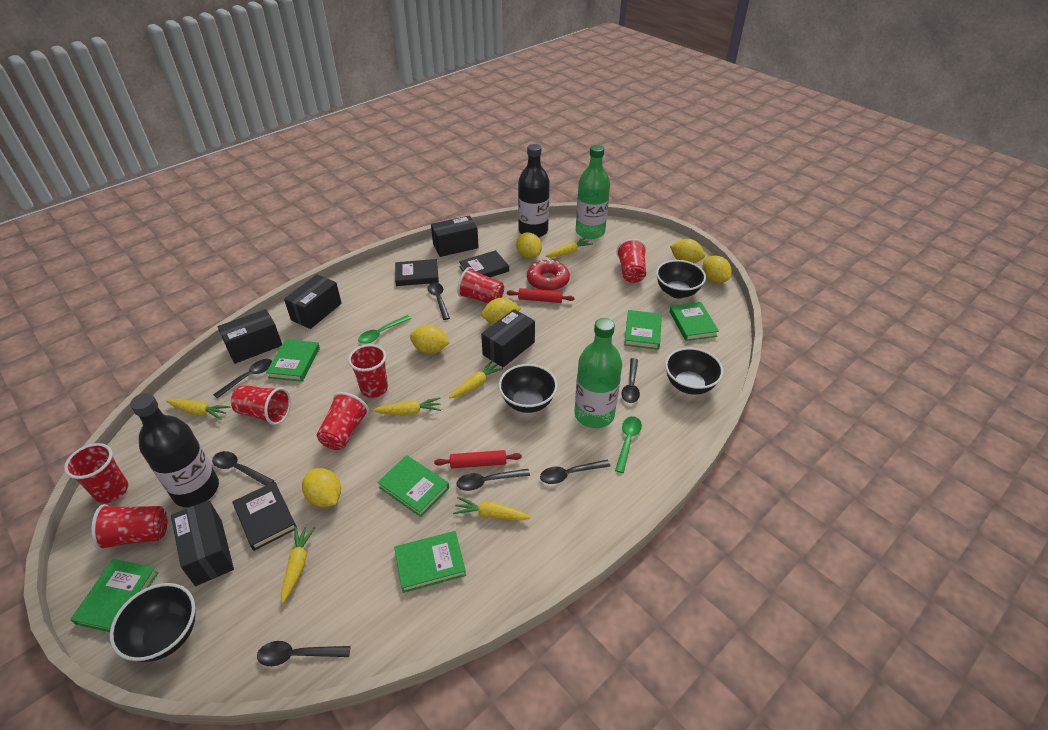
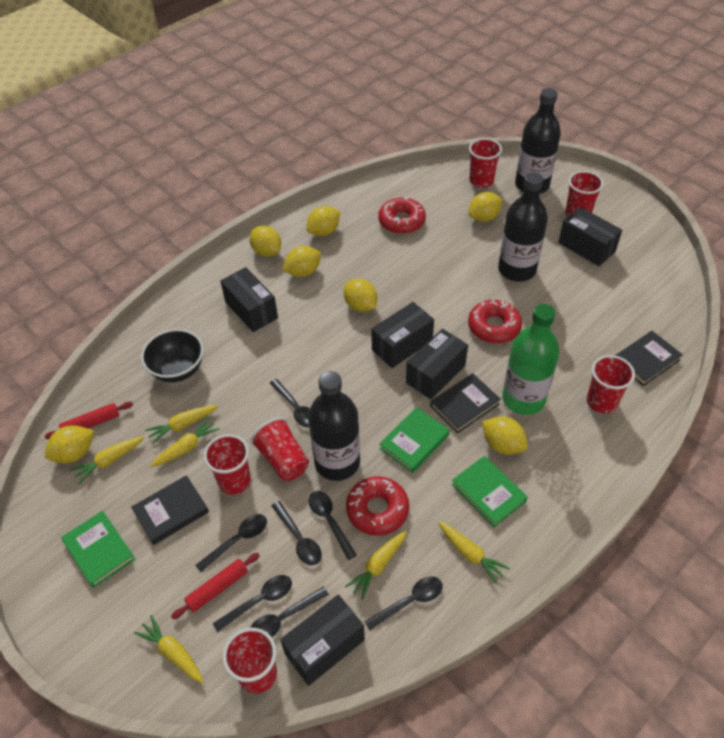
black bottle: [130,393,219,507] [518,144,550,238] = 2 -> [308,371,360,481] [498,172,548,282] [515,88,561,194] = 3
black bowl: [110,583,195,662] [499,364,557,413] [656,260,706,299] [665,348,723,395] = 4 -> [141,329,204,382] = 1
green book: [70,559,159,632] [266,339,320,382] [377,455,449,517] [394,531,466,593] [624,310,662,350] [670,302,719,341] = 6 -> [61,511,136,588] [379,407,450,473] [451,456,528,527] = 3
green bottle: [575,318,622,428] [576,145,610,239] = 2 -> [502,304,560,415] = 1
green spoon: [358,315,411,344] [615,416,642,473] = 2 -> none = 0
red cup: [64,443,128,503] [91,504,167,550] [231,385,291,425] [317,392,369,450] [348,344,388,398] [457,267,504,303] [616,239,646,283] = 7 -> [204,434,251,495] [223,627,277,694] [250,417,309,481] [469,138,502,188] [565,171,604,217] [587,355,635,414] = 6
red donut: [527,259,570,291] = 1 -> [346,476,409,536] [378,197,426,234] [468,298,522,344] = 3
yellow lemon: [302,468,341,507] [410,325,450,354] [482,298,521,324] [516,232,542,259] [670,239,705,263] [702,256,731,283] = 6 -> [44,425,94,463] [249,225,281,257] [282,246,321,277] [306,206,340,236] [344,278,377,312] [469,192,502,222] [482,416,528,455] = 7

